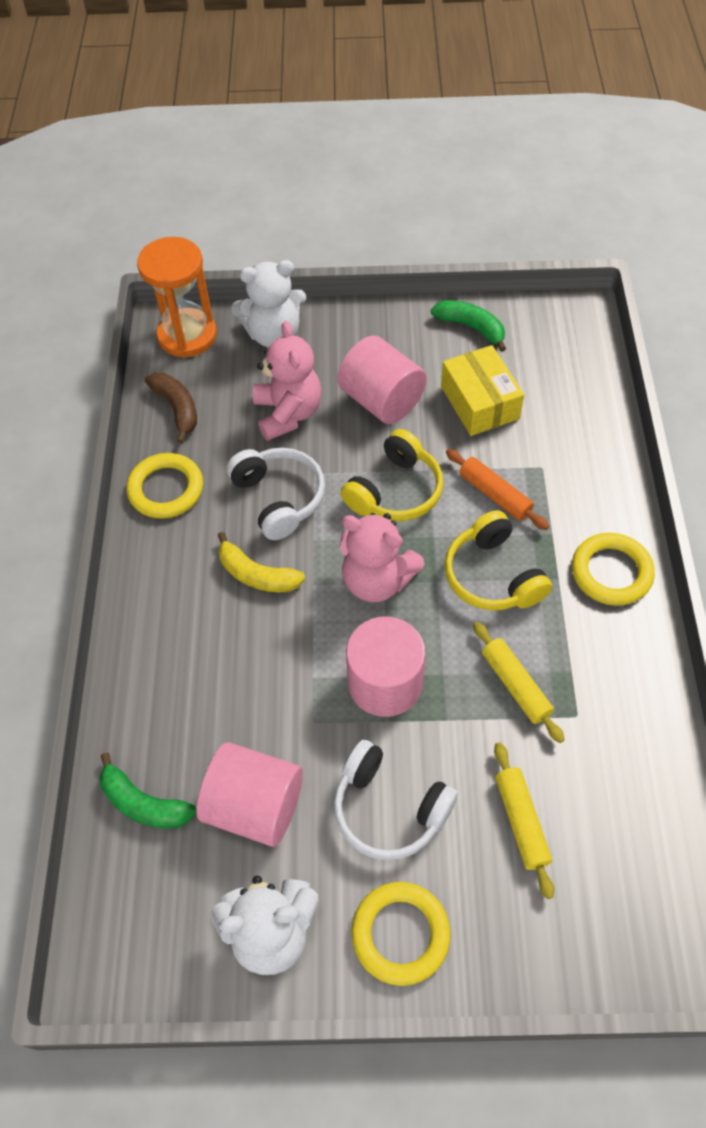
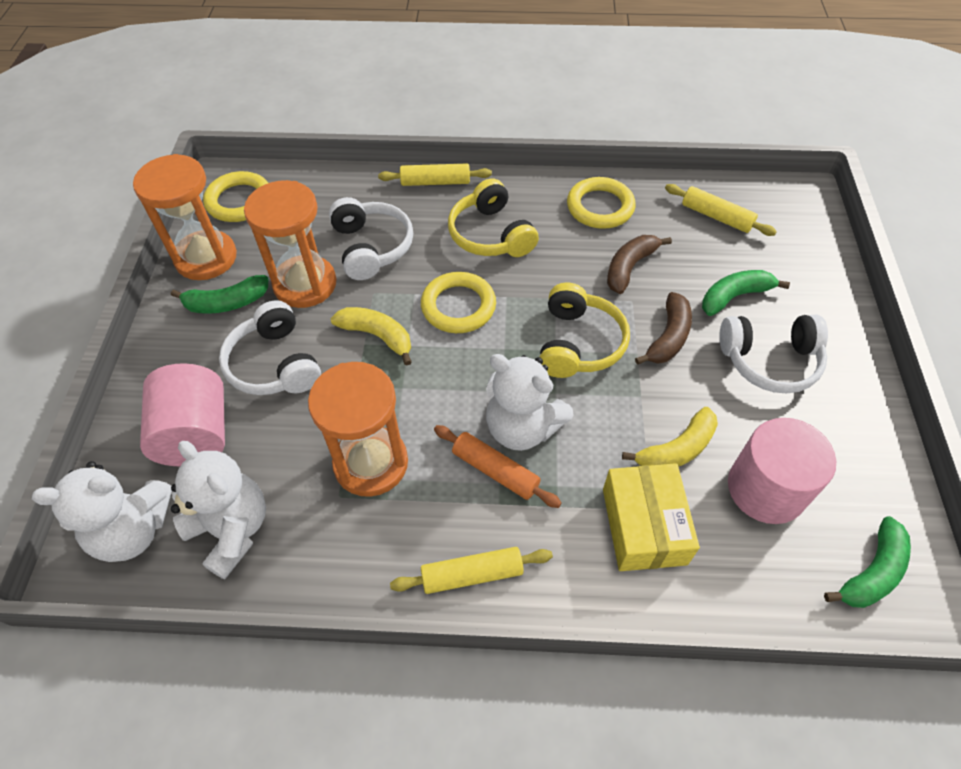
brown banana: [145,373,197,444] = 1 -> [607,235,672,294] [635,292,692,365] = 2
green banana: [100,753,197,828] [431,300,506,352] = 2 -> [171,275,269,314] [702,270,790,316] [824,516,911,608] = 3
orange hourglass: [137,237,217,358] = 1 -> [133,154,237,280] [244,180,336,308] [308,362,408,497] = 3
pink cylinder: [196,742,303,847] [337,335,427,424] [346,617,426,717] = 3 -> [140,363,225,466] [728,418,836,524] = 2
pink teddy bear: [253,321,321,441] [340,513,425,602] = 2 -> none = 0
white headphones: [227,448,325,540] [334,740,458,860] = 2 -> [219,300,321,395] [329,197,413,280] [719,315,828,393] = 3
white teddy bear: [210,876,319,975] [231,260,306,348] = 2 -> [32,461,172,562] [171,441,266,580] [486,354,574,451] = 3
yellow banana: [218,532,305,592] = 1 -> [330,307,412,366] [622,407,718,467] = 2
yellow rolling pin: [473,622,565,743] [494,742,554,899] = 2 -> [378,163,492,186] [390,547,553,594] [665,184,777,236] = 3

